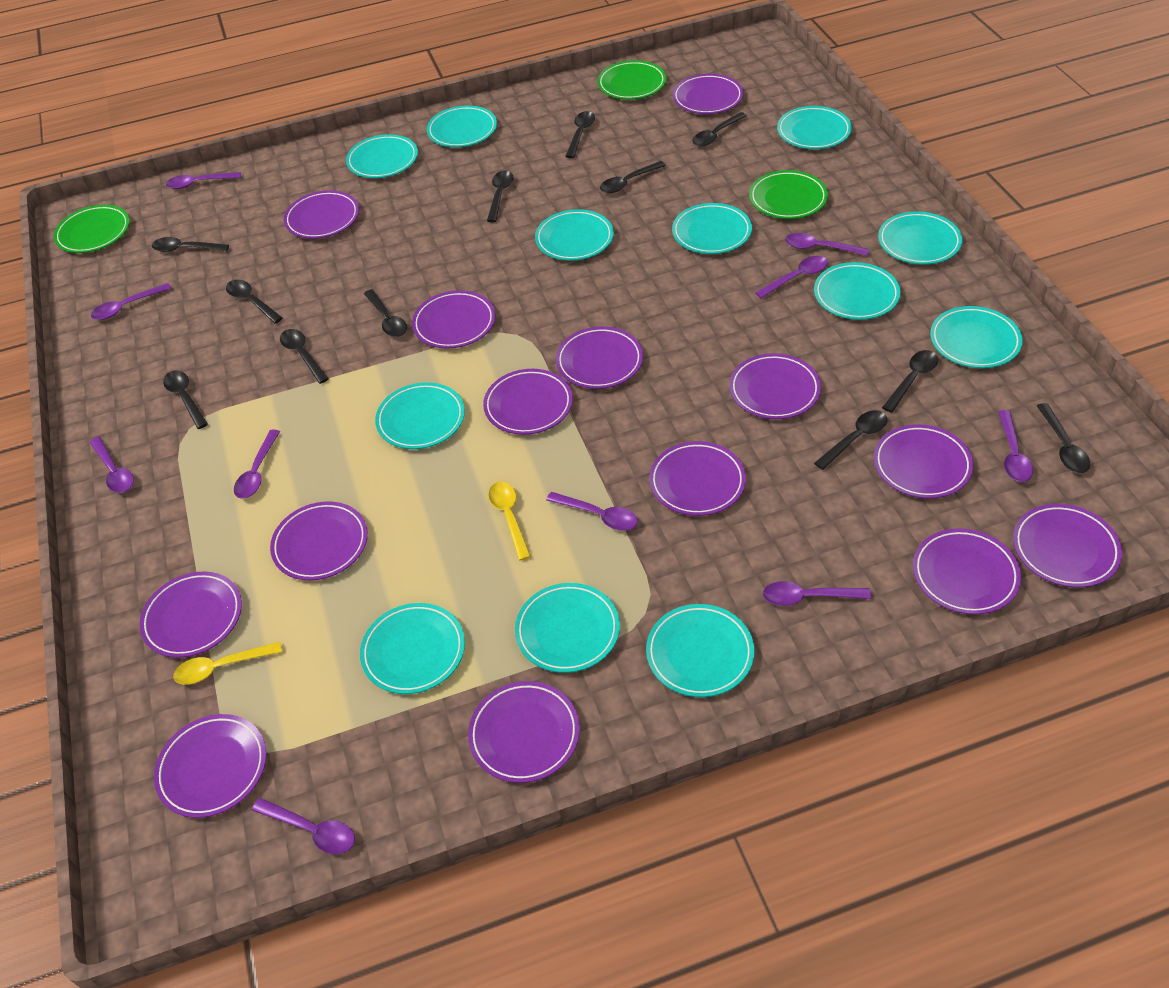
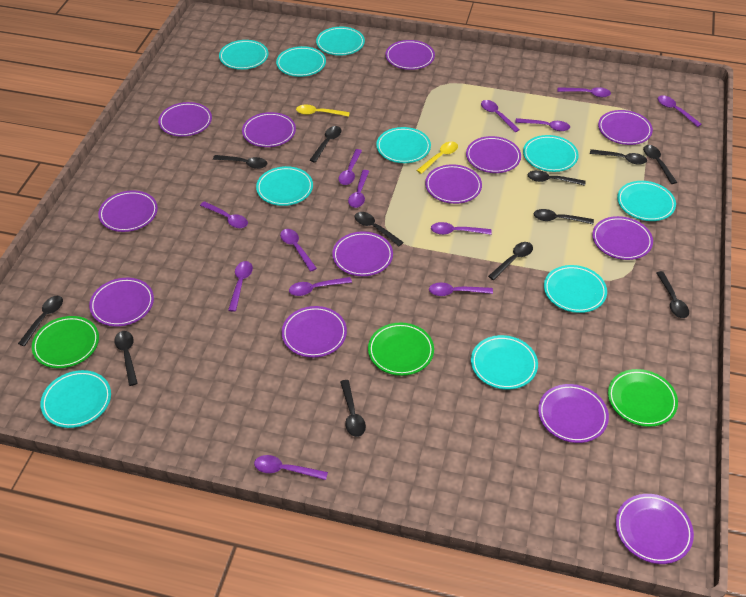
purple plate: [139,571,242,658] [154,714,266,818] [270,502,368,580] [284,190,359,239] [412,291,495,349] [468,681,580,783] [483,369,573,435] [556,327,643,389] [649,441,746,516] [673,74,743,114] [729,353,821,419] [874,424,973,498] [913,528,1021,615] [1013,504,1122,588] = 14 -> [89,278,154,327] [98,190,158,232] [158,102,212,137] [242,112,296,147] [282,306,347,358] [332,231,393,276] [385,40,435,70] [425,164,482,204] [466,136,521,173] [538,384,609,443] [592,216,653,260] [598,110,653,145] [616,494,694,564] = 13
purple spoon: [90,437,134,493] [91,283,172,320] [166,172,241,189] [234,429,280,499] [252,798,355,854] [546,492,638,531] [755,256,828,299] [763,581,871,606] [785,233,869,256] [998,410,1033,482] = 10 -> [200,201,248,228] [228,261,253,312] [254,455,328,480] [280,229,317,272] [289,277,352,296] [338,149,362,185] [348,170,369,208] [429,282,493,296] [431,222,491,235] [481,100,520,132] [515,118,570,131] [557,87,611,97] [658,96,702,127] = 13
turquoise plate: [346,134,418,178] [360,603,465,694] [375,382,465,449] [427,105,497,147] [515,583,620,673] [535,209,614,261] [646,604,754,697] [672,203,752,254] [777,106,852,149] [814,262,901,320] [878,211,962,265] [930,306,1023,368] = 12 -> [41,370,111,428] [219,40,269,70] [256,166,313,206] [276,46,326,77] [316,27,365,56] [376,127,431,163] [471,335,538,390] [523,135,579,172] [544,265,607,313] [617,181,676,221] = 10

